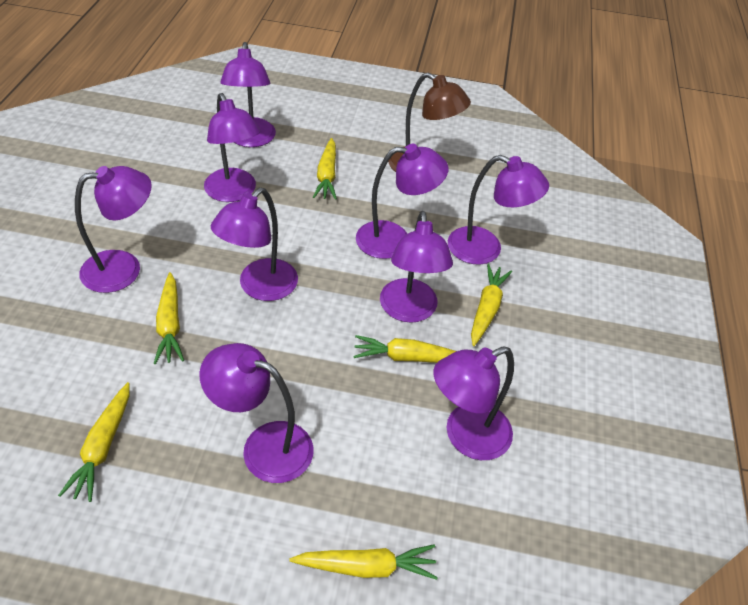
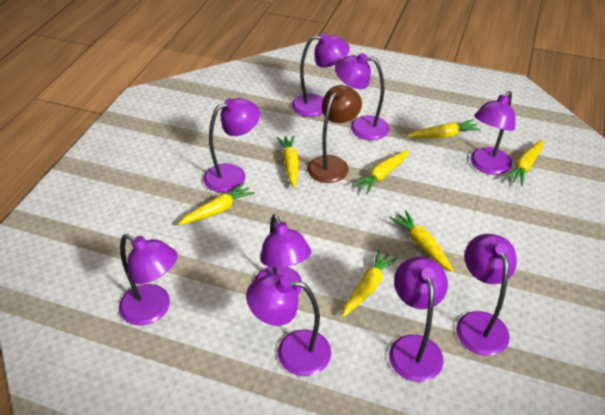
yellow carrot: [58,382,130,502] [154,272,184,364] [289,544,438,580] [313,138,337,200] [353,335,456,363] [471,264,512,346] = 6 -> [178,183,255,225] [277,135,299,188] [342,249,398,317] [352,150,409,194] [390,210,454,272] [407,119,481,138] [504,139,543,186] = 7

